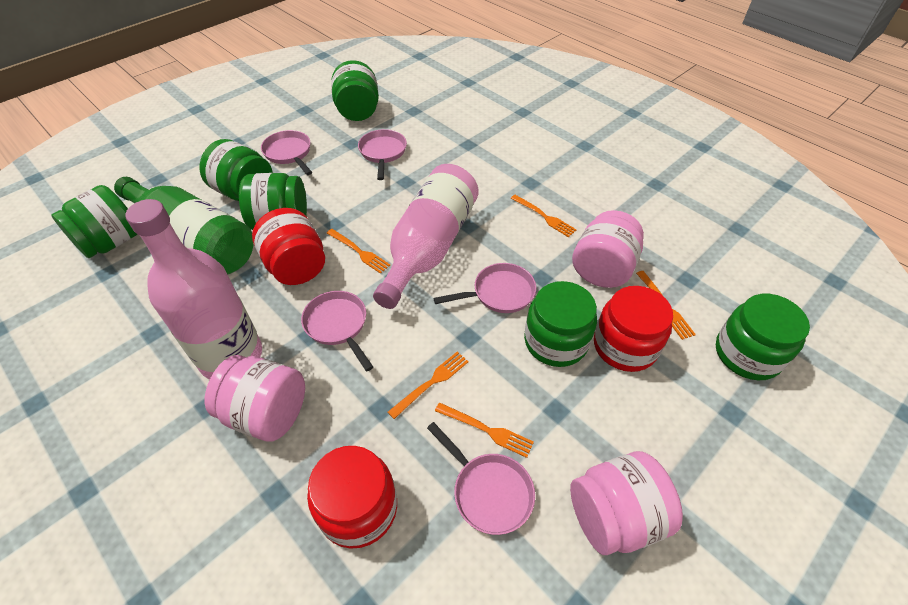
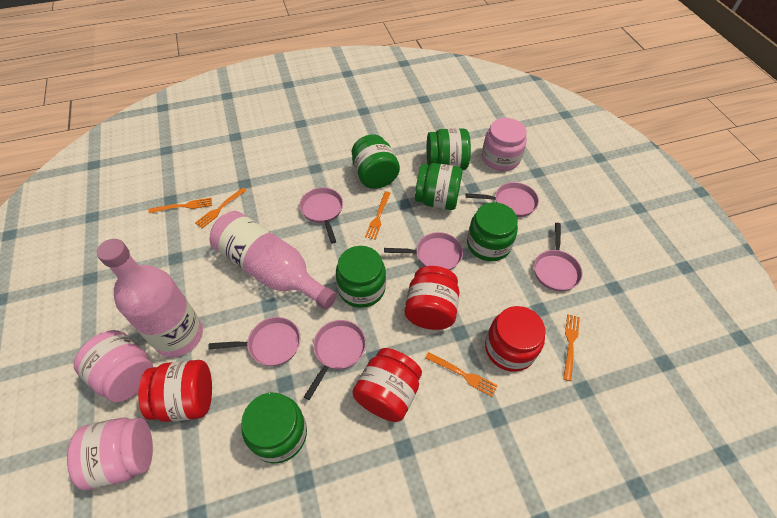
green bottle: [114,177,254,274] = 1 -> none = 0
pink pan: [261,130,312,175] [301,291,373,371] [358,129,407,180] [427,422,535,535] [433,263,536,313] = 5 -> [208,317,301,366] [299,187,343,244] [304,320,366,400] [384,232,463,270] [466,182,539,217] [534,223,583,291] = 6
red jar: [252,208,325,285] [307,446,397,549] [594,286,673,372] = 3 -> [138,360,212,422] [353,348,422,422] [405,266,459,330] [485,306,546,372] = 4

